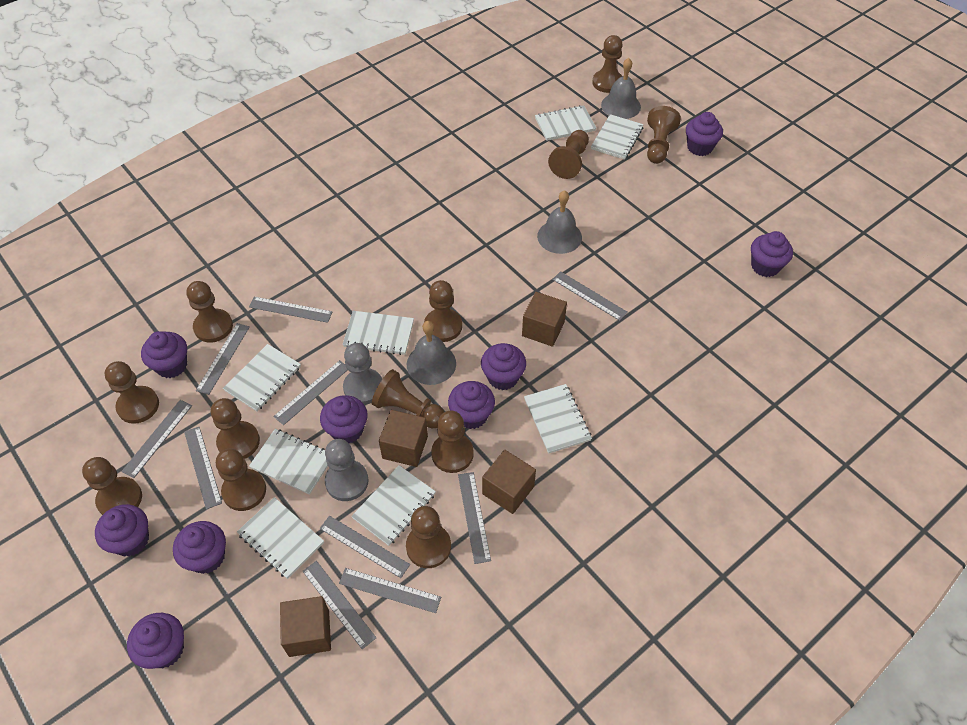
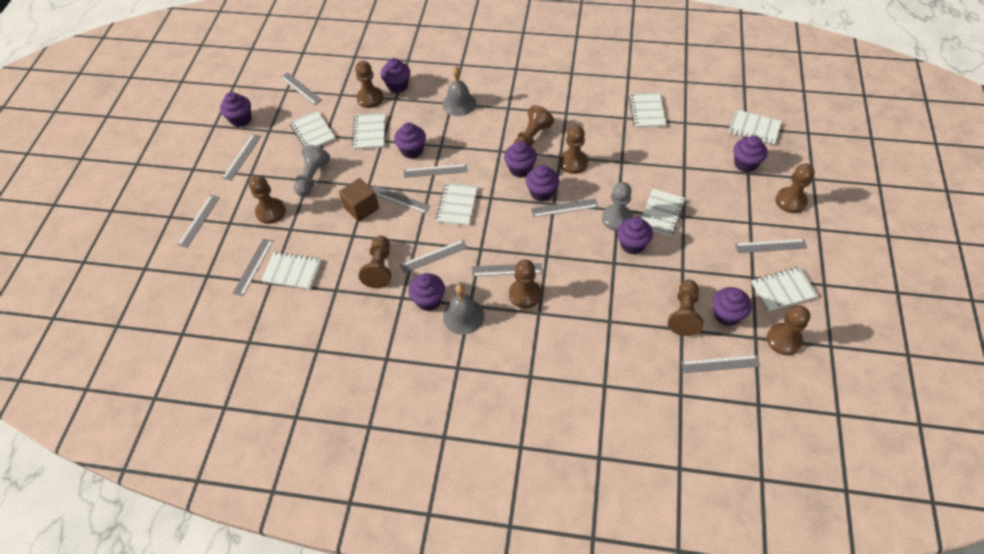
brown cube: [280,596,331,657] [379,410,428,467] [482,450,536,514] [522,292,567,347] = 4 -> [339,178,379,222] = 1
brown pawn: [82,457,142,515] [105,361,159,424] [187,281,233,343] [211,398,260,459] [216,449,266,511] [372,369,444,429] [406,506,451,568] [424,280,462,342] [431,411,474,473] [548,130,589,179] [592,35,623,93] [647,106,681,164] = 12 -> [249,176,286,224] [355,61,383,108] [359,236,391,288] [509,260,541,309] [514,105,554,146] [559,125,588,174] [668,280,703,336] [767,305,810,355] [775,164,814,213] = 9
grey bell: [407,321,456,385] [537,190,582,254] [601,58,641,119] = 3 -> [442,66,476,116] [443,284,484,335] = 2
grey ruler: [121,400,192,478] [184,427,222,509] [196,323,250,395] [249,297,332,323] [273,360,348,425] [303,561,376,649] [320,516,410,578] [339,568,441,613] [458,472,491,564] [552,271,628,321] = 10 -> [178,195,220,248] [222,134,261,181] [233,238,273,296] [280,72,322,105] [372,185,430,214] [400,240,468,273] [404,164,467,178] [472,263,542,276] [531,198,598,217] [681,355,760,373] [735,239,807,253] = 11

